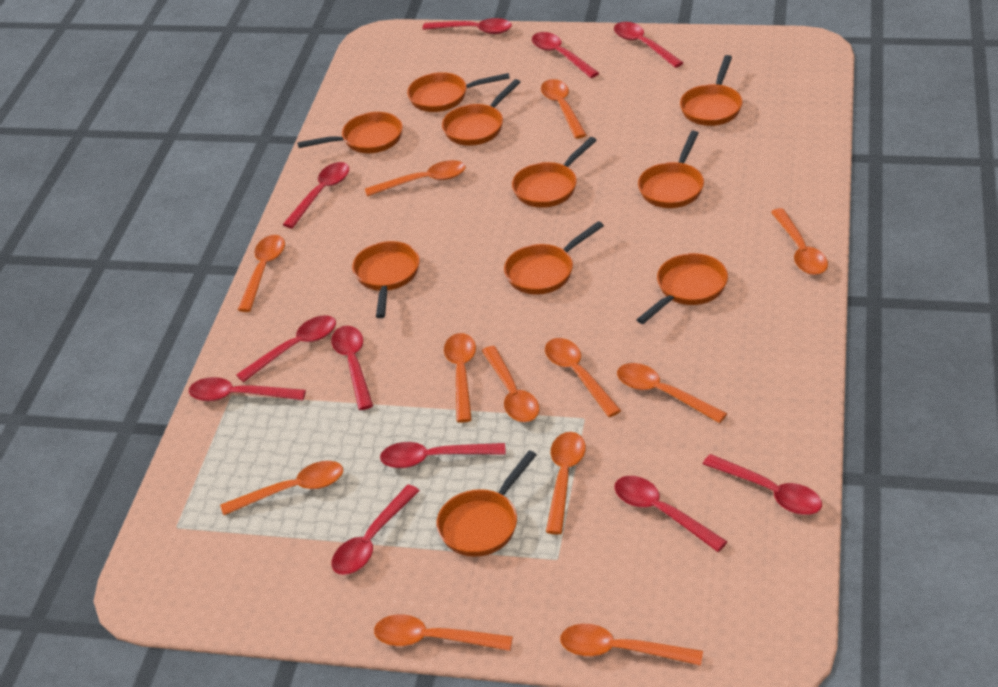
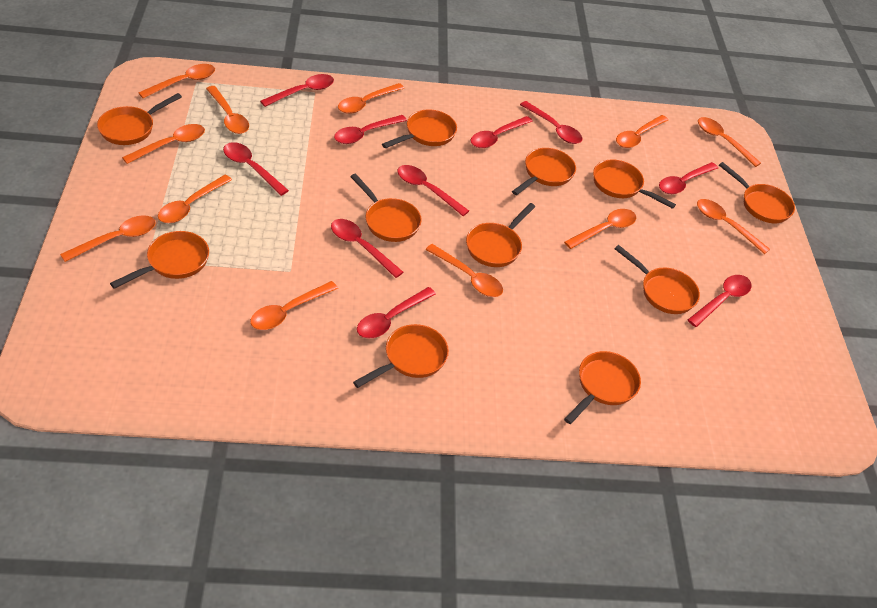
orange pan: [297,112,403,153] [352,241,420,318] [407,72,510,112] [436,450,537,557] [442,79,521,146] [504,221,604,295] [512,137,597,208] [636,253,728,324] [638,131,704,208] [680,55,742,126] = 10 -> [97,93,182,145] [110,231,209,289] [350,174,422,242] [353,324,449,388] [382,109,457,148] [466,203,535,267] [512,148,576,195] [564,351,641,424] [593,159,676,209] [615,245,700,314] [719,162,795,223] = 11
red spoon: [189,377,306,401] [236,315,336,382] [282,162,349,228] [331,326,373,410] [332,485,420,575] [380,442,506,468] [422,18,512,34] [532,32,599,78] [614,22,684,68] [614,476,728,552] [703,454,822,515] = 11 -> [223,142,289,196] [260,74,334,107] [331,219,403,278] [334,115,407,144] [357,287,436,338] [397,165,469,216] [470,116,533,148] [520,101,582,144] [659,162,718,194] [688,275,752,327] = 10

